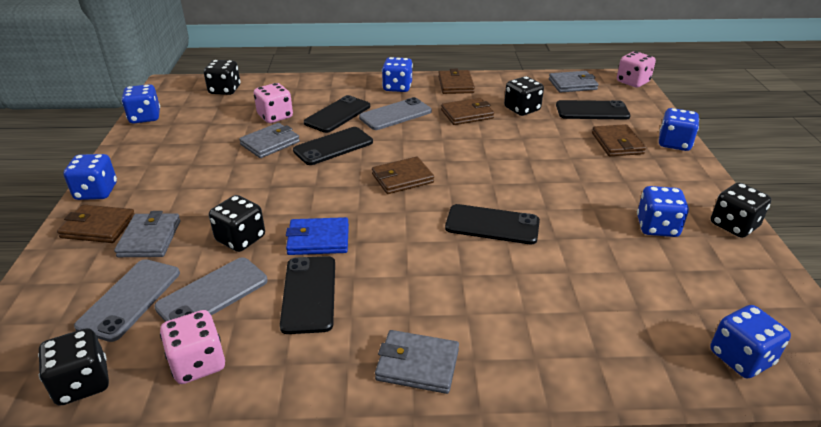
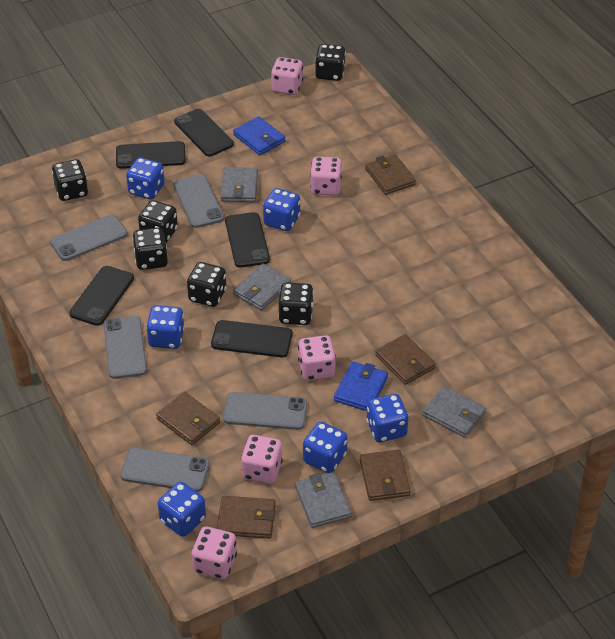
black dice: [38,328,109,406] [204,60,240,95] [209,195,265,252] [504,76,544,116] [711,183,771,238] = 5 -> [52,159,88,201] [132,228,168,270] [138,200,178,243] [187,262,226,307] [278,282,314,325] [315,44,346,81] = 6
blue wallet: [286,217,349,255] = 1 -> [233,116,285,155] [334,361,388,411] = 2
grey phone: [74,259,180,342] [154,257,268,322] [359,97,432,130] = 3 -> [50,215,128,261] [104,316,147,379] [121,448,210,492] [173,175,224,228] [223,392,307,430] = 5
pink dice: [160,310,225,384] [254,83,293,123] [617,51,656,87] = 3 -> [192,527,237,579] [241,435,283,484] [271,57,303,95] [298,335,336,381] [310,157,342,196] = 5

